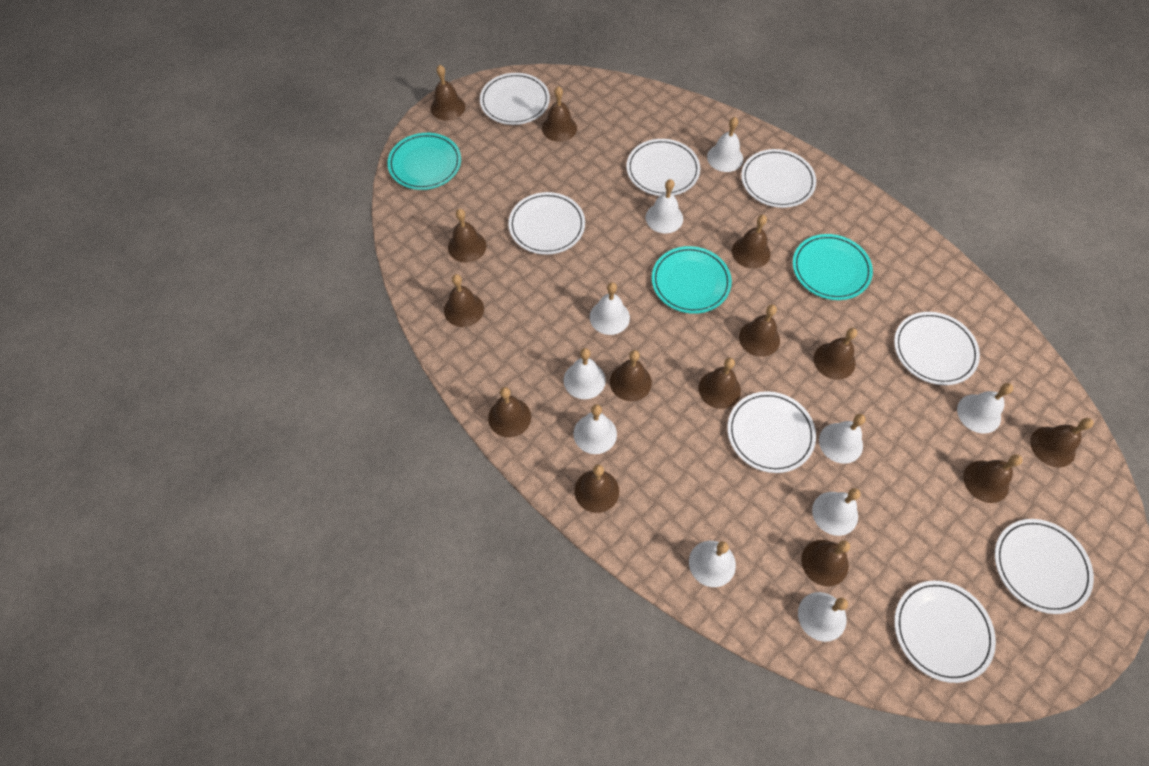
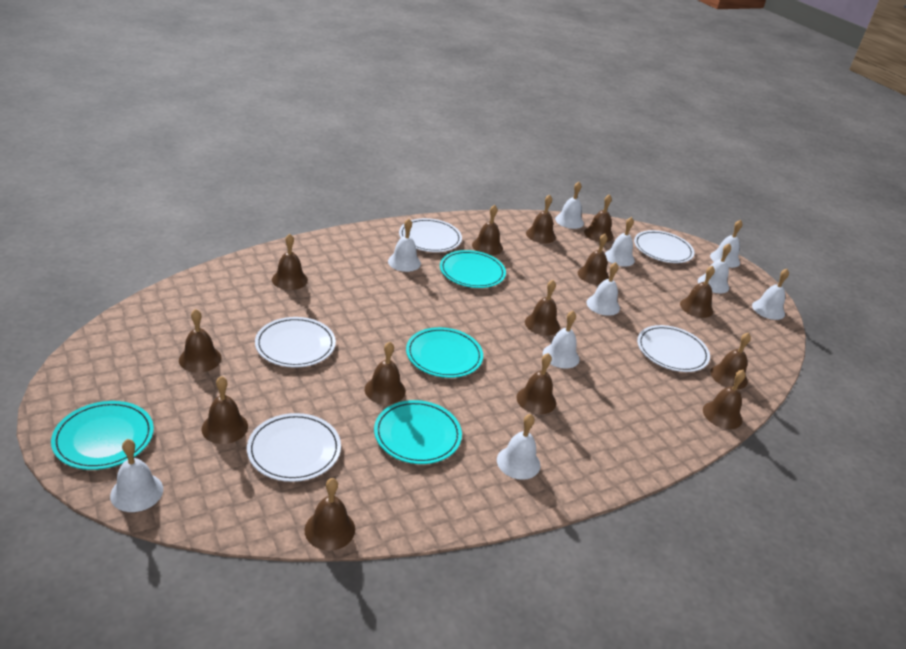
turquoise plate: [387,133,461,190] [652,246,732,314] [793,234,873,300] = 3 -> [51,401,154,470] [374,400,462,464] [406,327,483,378] [440,250,506,288] = 4
white plate: [480,73,550,125] [508,192,585,255] [627,139,700,196] [727,391,816,473] [741,149,816,208] [894,312,980,385] [894,581,996,683] [995,519,1094,614] = 8 -> [247,413,341,482] [255,317,336,368] [399,218,462,252] [634,230,694,263] [637,325,710,372] = 5

